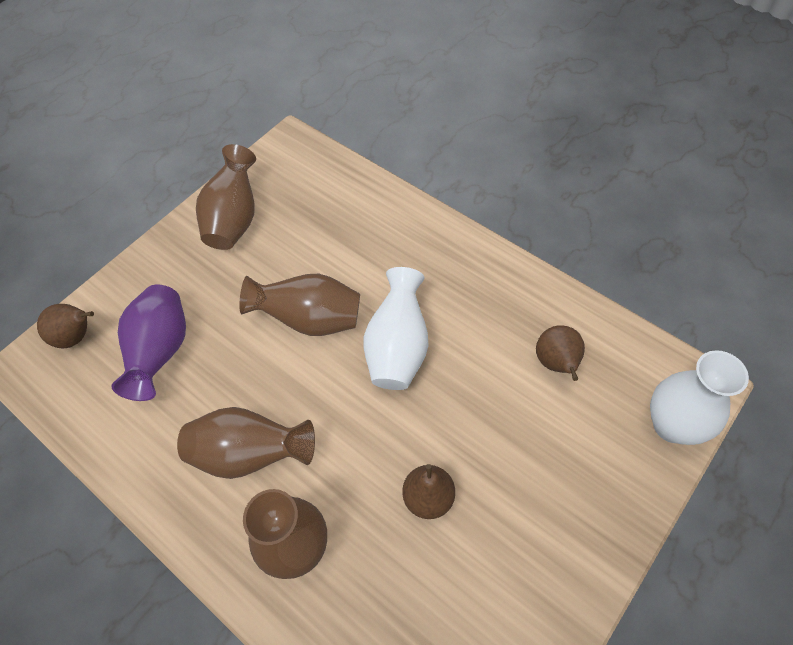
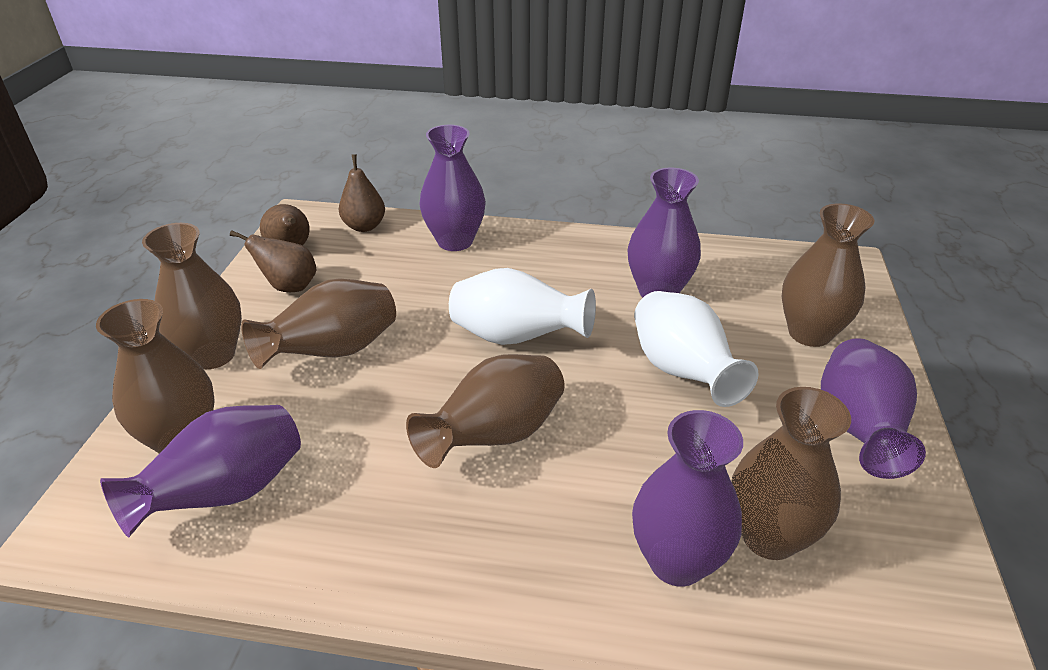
brown vase: [177,407,315,479] [196,144,256,250] [239,274,360,336] [243,489,327,579] = 4 -> [96,299,215,454] [142,223,242,369] [241,278,396,369] [406,354,565,468] [731,387,851,560] [782,203,875,347] = 6
purple vase: [111,285,186,401] = 1 -> [100,405,301,537] [420,125,486,251] [628,168,701,297] [632,410,743,587] [821,338,926,479] = 5

